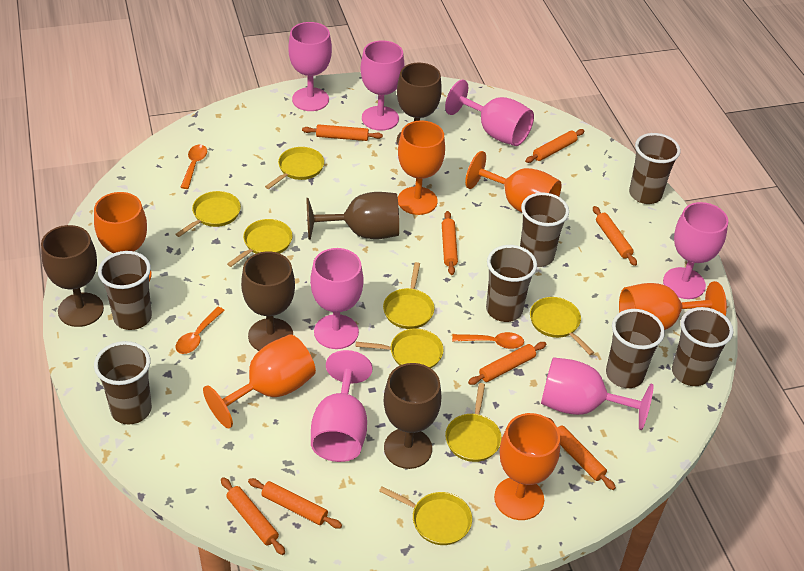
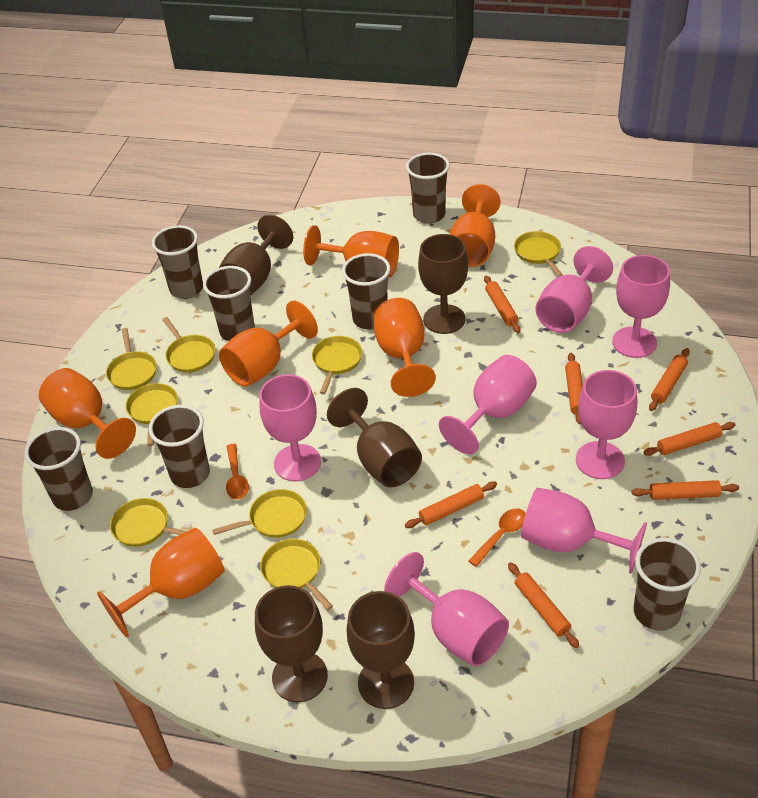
orange rolling pin: [221,477,285,555] [248,478,342,528] [302,124,383,141] [442,211,458,275] [468,342,546,385] [525,129,584,163] [548,418,616,490] [593,206,637,266] = 8 -> [405,481,497,528] [484,275,520,333] [508,562,579,648] [565,353,583,424] [632,480,739,500] [643,422,736,456] [649,348,690,411] = 7
orange spoon: [176,307,225,354] [180,145,207,189] [452,332,524,349] = 3 -> [226,444,249,500] [469,508,526,567] = 2

